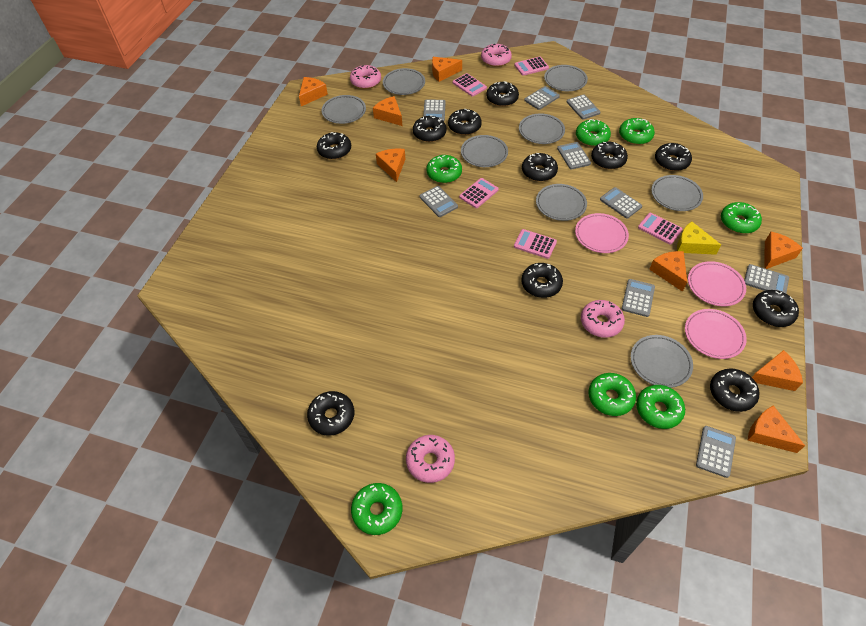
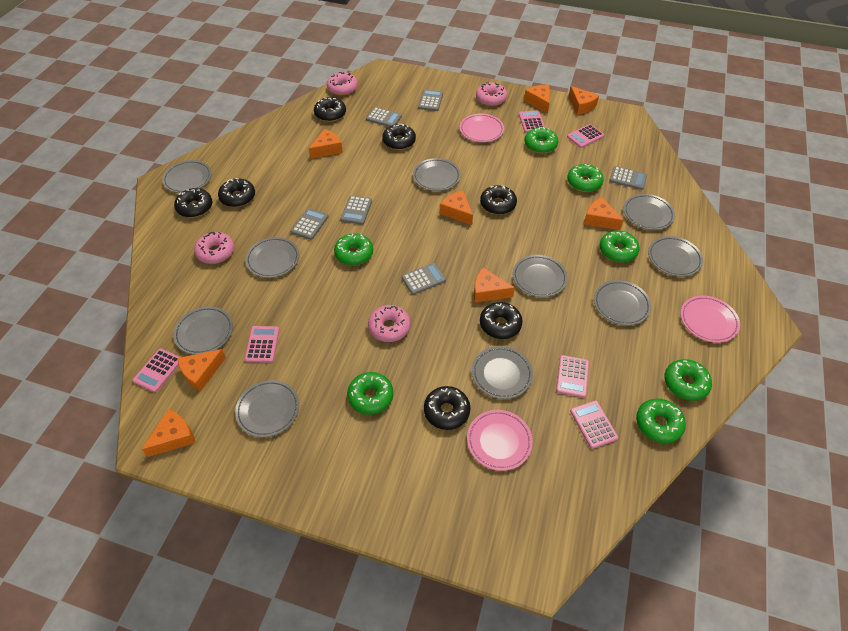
black donut: [307,391,354,436] [317,132,351,160] [413,115,446,142] [448,109,482,135] [486,81,519,107] [521,263,563,298] [522,153,558,181] [591,142,628,169] [655,143,692,171] [710,368,759,412] [753,290,799,327] = 11 -> [174,188,212,217] [218,178,255,207] [314,97,346,122] [382,124,416,150] [424,386,470,430] [480,185,517,215] [480,302,523,339] = 7
grey calculator: [420,186,458,217] [423,100,446,121] [524,86,560,110] [557,142,591,170] [567,95,601,119] [600,187,642,218] [622,279,655,317] [696,426,736,478] [744,264,789,293] = 9 -> [291,208,328,240] [341,195,372,225] [366,107,402,127] [401,263,446,295] [418,89,443,111] [609,166,647,190] = 6
grey plate: [321,95,366,124] [383,68,425,95] [461,135,508,167] [519,113,565,144] [536,184,587,221] [544,65,588,91] [631,335,693,388] [651,175,703,211] = 8 -> [162,160,212,193] [173,306,233,355] [235,380,299,437] [245,237,299,278] [413,158,461,191] [472,346,533,399] [512,255,567,297] [594,280,651,326] [623,194,675,230] [648,236,703,277] = 10
pink calculator: [453,73,487,97] [459,178,499,208] [514,57,549,76] [514,229,557,259] [638,213,682,244] = 5 -> [133,349,180,393] [245,326,279,363] [519,110,545,133] [556,355,589,398] [567,124,604,148] [570,400,618,449] = 6
yellow cheese: [677,222,721,255] = 1 -> none = 0

